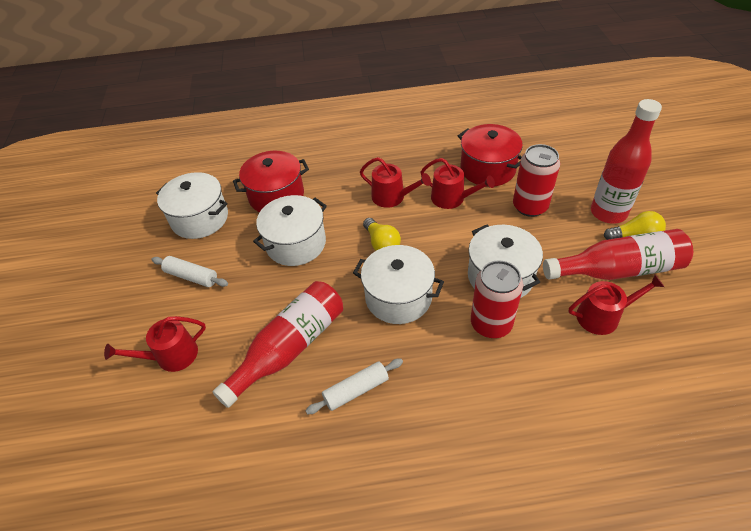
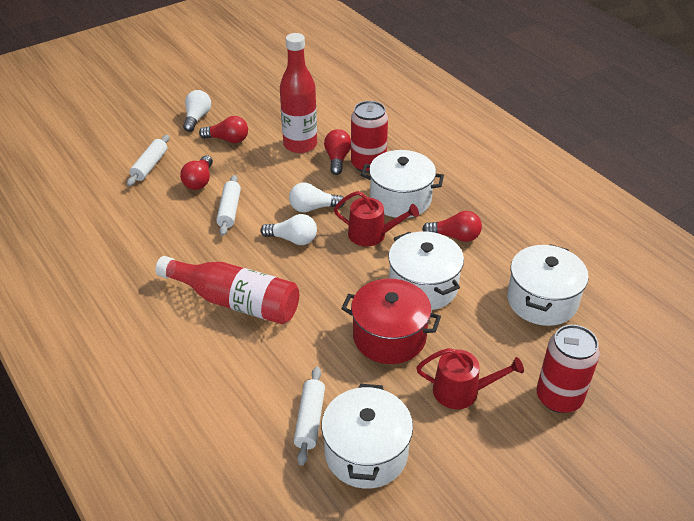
red bottle: [213,281,343,408] [543,229,693,280] [591,99,662,224] = 3 -> [155,256,299,325] [280,33,317,153] = 2
red light bulb: none = 0 -> [180,155,213,190] [199,116,248,143] [324,129,351,175] [422,211,482,242] = 4
red pot: [233,151,309,212] [458,124,523,187] = 2 -> [341,279,441,364] = 1
red watering can: [104,316,206,372] [360,157,431,208] [421,158,495,209] [569,275,664,335] = 4 -> [334,191,419,247] [416,348,524,409] = 2
white light bulb: none = 0 -> [183,90,211,132] [260,214,317,245] [289,182,345,213] = 3
white rolling pin: [151,256,228,287] [305,359,403,414] = 2 -> [127,135,169,186] [216,175,241,236] [294,367,325,466] = 3
yellow light bulb: [363,218,401,250] [604,211,666,240] = 2 -> none = 0

